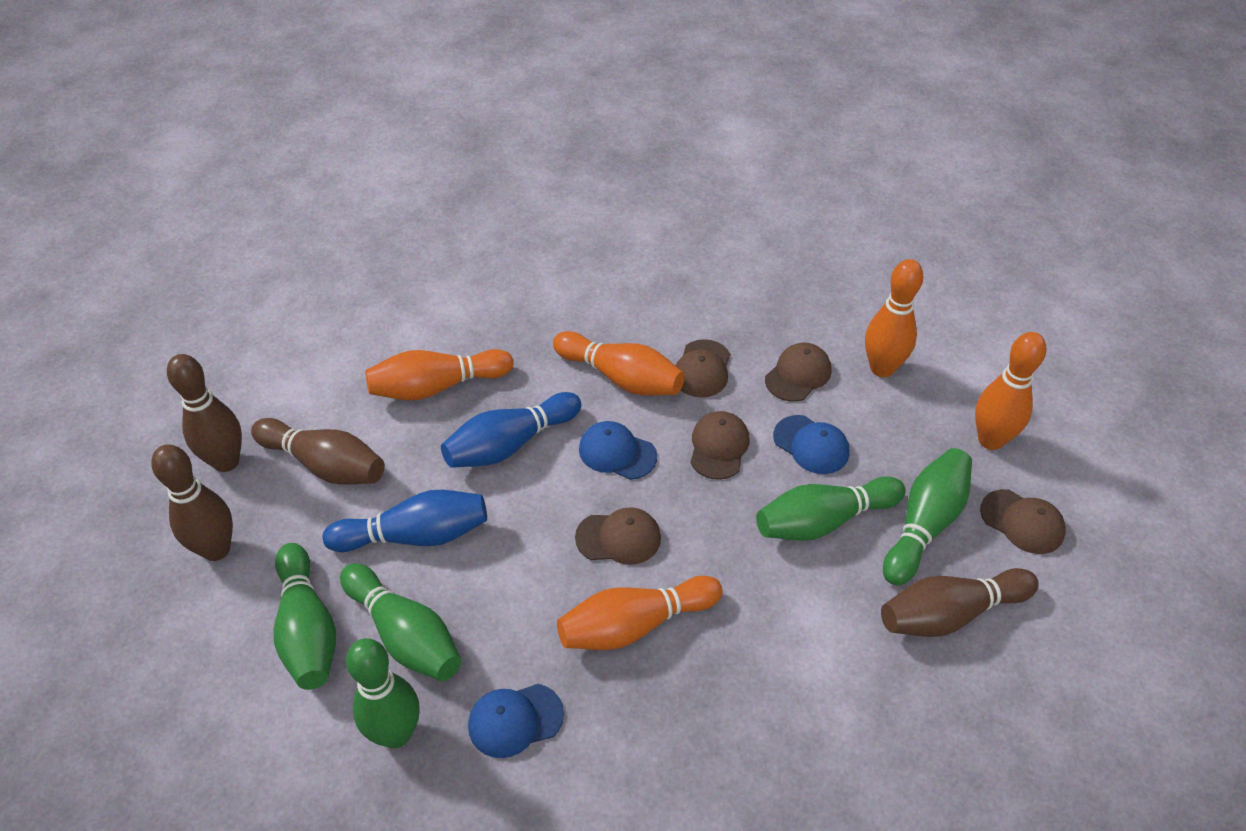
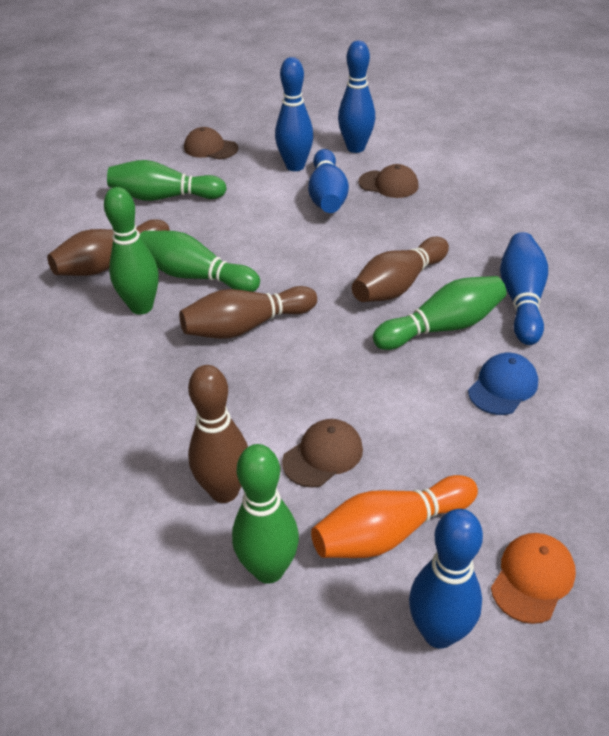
blue bowling pin: [323,490,487,552] [441,392,581,468] = 2 -> [275,57,313,171] [308,149,349,213] [338,41,375,153] [409,509,483,648] [500,232,548,345] = 5
blue cap: [468,684,564,758] [579,421,657,480] [773,415,850,474] = 3 -> [468,353,538,415] = 1
brown cap: [575,507,661,565] [675,339,730,397] [690,411,749,480] [765,343,832,402] [980,489,1066,554] = 5 -> [184,127,238,159] [282,419,363,488] [358,164,419,198] = 3
orange bowling pin: [365,349,514,400] [553,331,685,396] [557,576,723,650] [865,259,923,378] [975,332,1046,450] = 5 -> [311,475,478,558] = 1
orange cap: none = 0 -> [491,533,576,624] = 1

